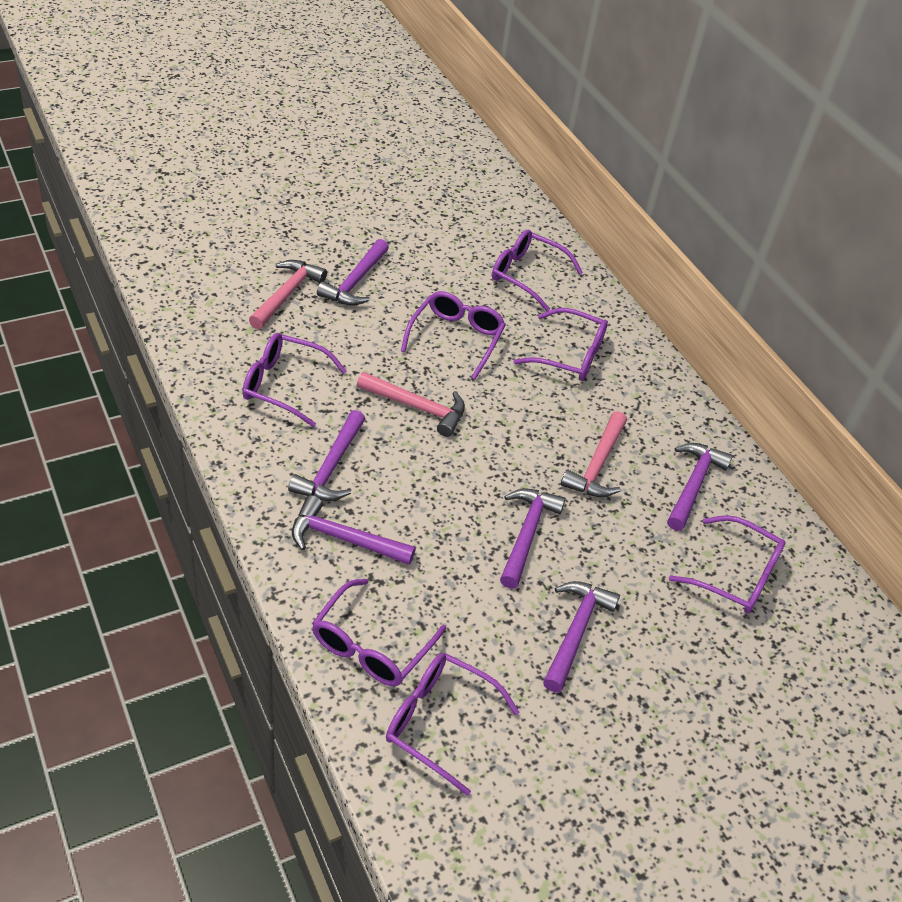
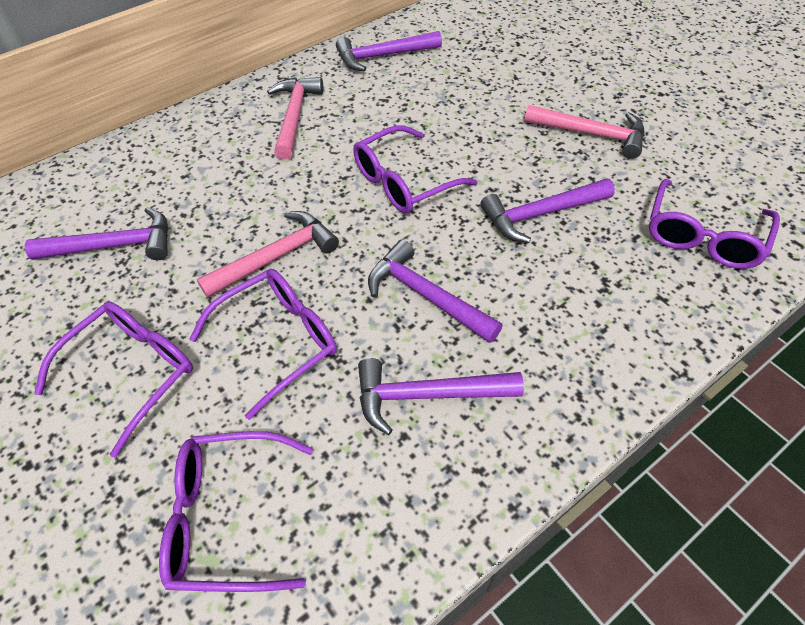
purple glasses: [242,333,347,427] [312,579,446,686] [386,653,520,796] [401,291,506,379] [492,230,583,311] [514,308,608,381] [669,515,786,614] = 7 -> [34,301,193,458] [159,431,313,592] [190,269,337,420] [353,125,478,213] [649,179,780,269] = 5
purple hammer: [288,410,365,501] [292,495,416,565] [317,239,389,306] [500,488,566,589] [543,581,620,692] [667,443,733,531] = 6 -> [25,207,168,260] [336,31,442,71] [358,358,524,435] [368,239,503,343] [480,178,615,243] = 5

